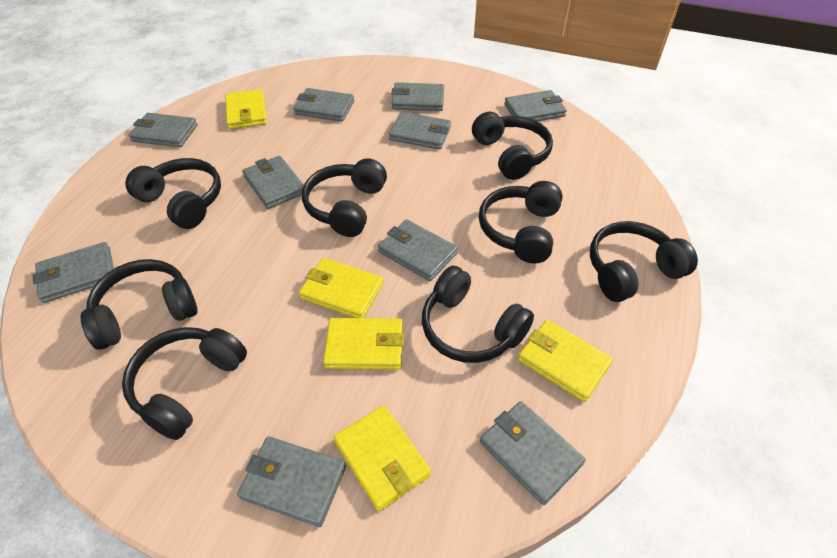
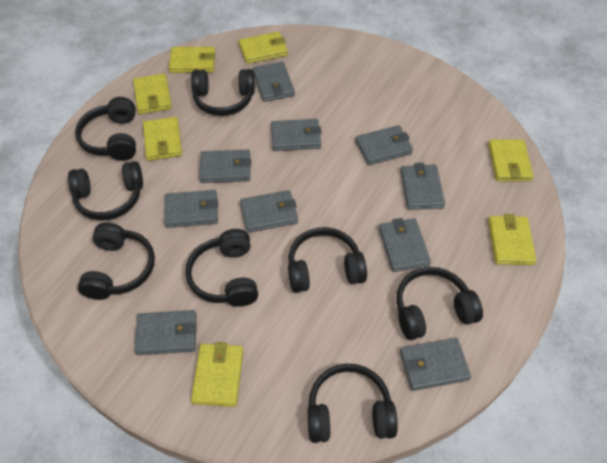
yellow wallet: [225,89,267,129] [299,258,383,318] [323,318,404,370] [333,405,431,511] [518,320,613,402] = 5 -> [133,74,172,114] [143,117,182,161] [169,46,215,73] [191,342,243,407] [239,32,288,64] [488,139,534,181] [488,214,536,265] = 7

